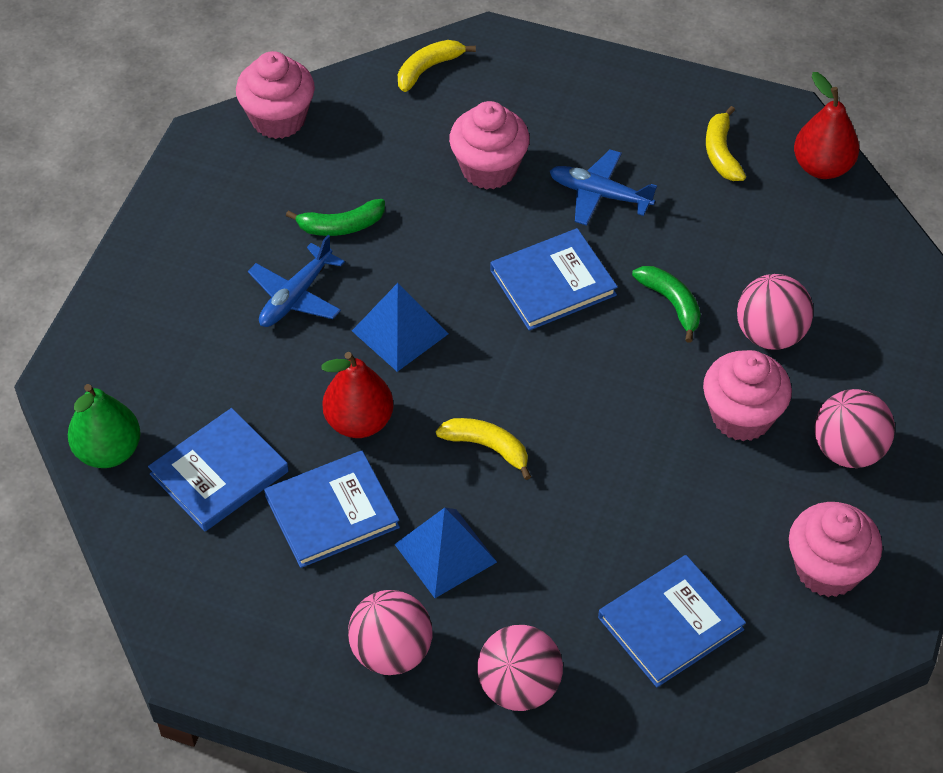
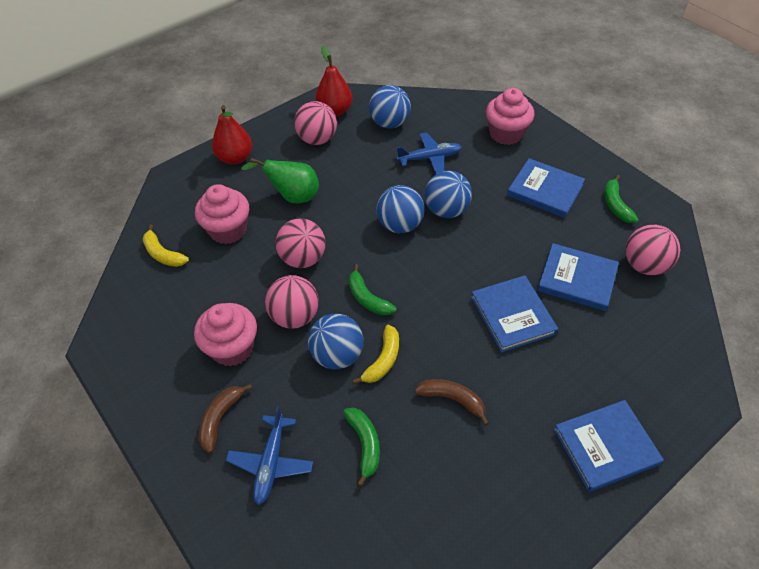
blue ball: none = 0 -> [308,314,363,369] [369,85,411,129] [377,185,424,233] [425,171,472,218] = 4
blue pyramid: [352,283,448,372] [395,507,497,598] = 2 -> none = 0
brown banana: none = 0 -> [199,384,252,453] [415,379,489,425] = 2
green banana: [286,199,385,236] [632,266,701,343] = 2 -> [343,408,380,487] [349,264,396,316] [604,175,639,223] = 3
pink cupcake: [236,51,315,139] [449,101,530,190] [703,350,792,441] [789,502,883,597] = 4 -> [194,303,257,366] [195,184,249,244] [486,88,534,145] = 3
yellow banana: [398,40,476,92] [436,418,531,480] [706,106,746,181] = 3 -> [143,224,189,267] [352,325,399,384] = 2

